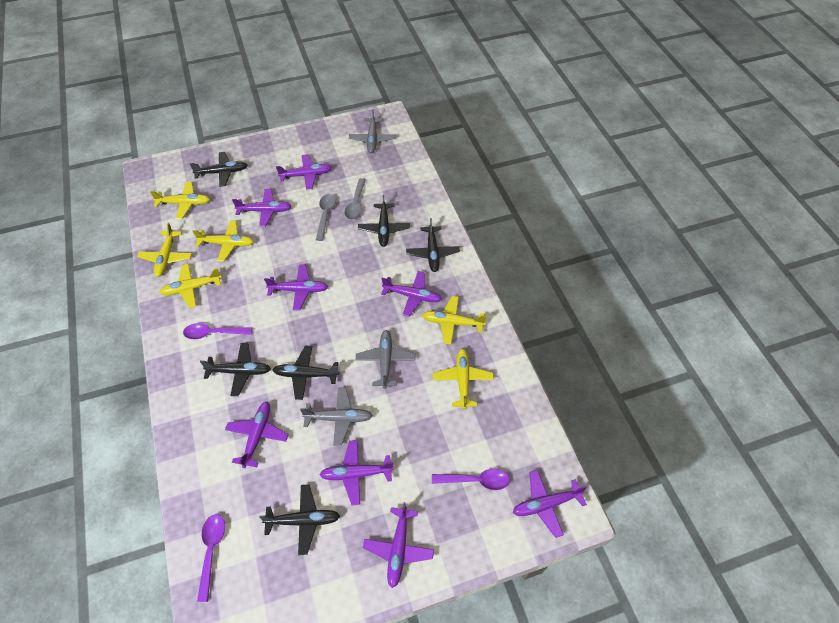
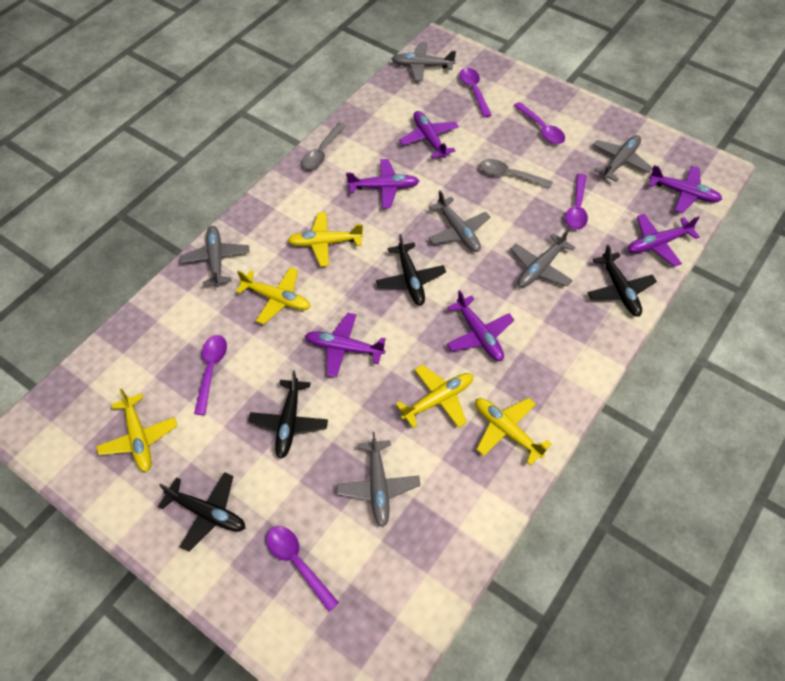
black plane: [190,152,247,187] [200,343,271,396] [259,485,340,555] [272,346,340,400] [358,195,410,247] [406,218,460,272] = 6 -> [158,472,245,552] [248,370,328,459] [376,234,446,305] [587,244,657,317] = 4
grey plane: [300,387,373,446] [349,109,395,153] [356,330,415,389] = 3 -> [180,226,250,287] [337,432,420,527] [391,42,456,81] [429,190,490,252] [511,229,575,287] [593,135,653,182] = 6
purple plane: [225,402,289,468] [232,189,292,227] [264,265,329,310] [276,154,332,190] [319,440,394,505] [363,502,434,588] [381,271,442,317] [513,470,587,538] = 8 -> [305,313,386,377] [346,159,419,208] [399,111,459,159] [447,290,514,361] [628,214,700,267] [648,165,722,213] = 6
purple spoon: [183,323,252,339] [197,514,225,602] [432,469,510,490] = 3 -> [194,335,227,415] [267,526,339,612] [459,68,491,117] [514,102,565,144] [565,174,588,230] = 5
yellow plane: [137,223,192,277] [150,182,210,219] [159,264,222,308] [193,220,254,262] [422,296,487,345] [433,348,494,410] = 6 -> [96,388,177,472] [236,267,311,325] [287,212,364,267] [396,365,473,428] [475,398,552,466] = 5

